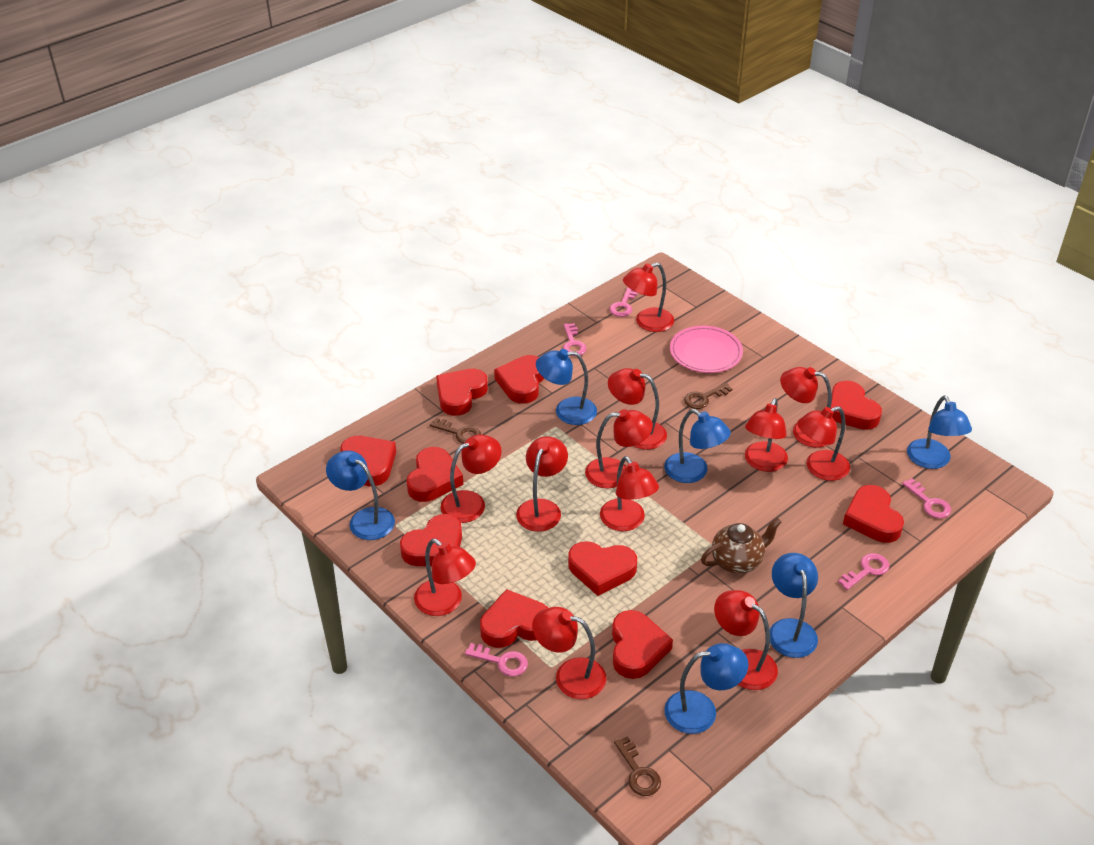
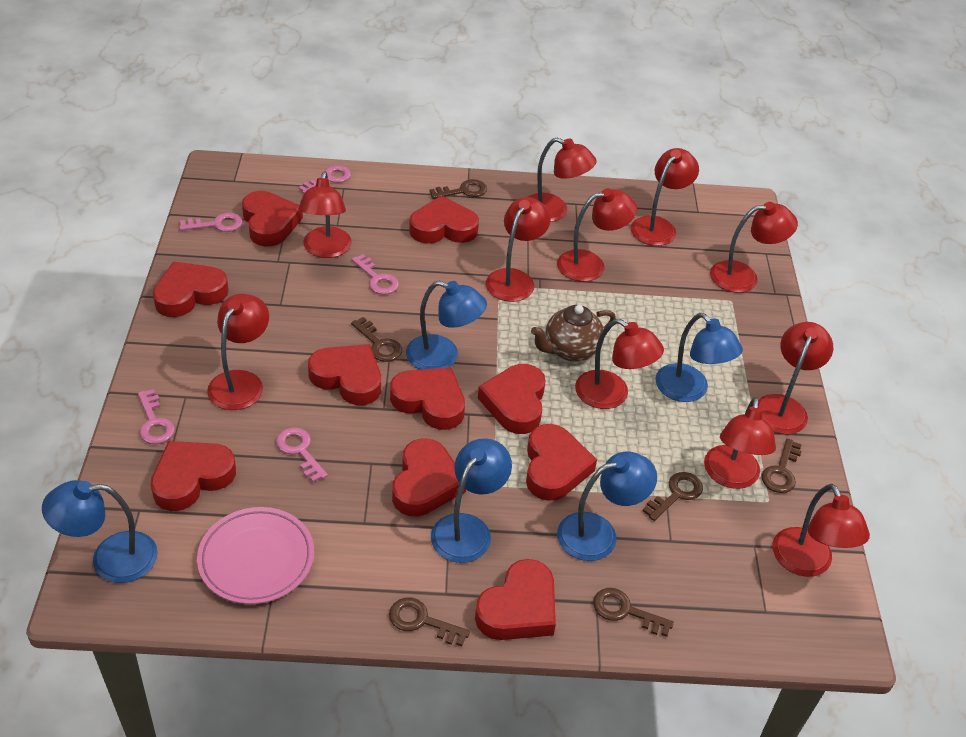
blue lamp: [326,450,395,540] [536,349,597,425] [664,409,731,483] [664,643,748,734] [770,553,818,658] [907,395,972,469] = 6 -> [42,480,158,583] [406,281,487,370] [431,438,512,563] [557,452,657,561] [655,313,743,402] = 5
brown key: [430,418,481,444] [614,736,661,796] [684,383,732,409] = 3 -> [351,317,402,362] [389,597,470,646] [430,179,487,199] [593,588,674,637] [642,472,703,521] [761,438,802,493] = 6
red lamp: [414,539,476,616] [440,434,502,523] [516,436,568,532] [532,607,606,699] [585,409,653,488] [600,456,659,531] [608,368,667,450] [623,262,674,332] [714,590,778,690] [745,398,788,472] [780,367,832,448] [797,406,850,481] = 12 -> [207,294,269,410] [298,171,352,258] [486,197,551,302] [528,138,597,222] [557,188,637,282] [575,319,664,409] [631,148,699,246] [704,397,776,489] [710,202,798,293] [758,322,833,435] [773,484,870,577] = 11

